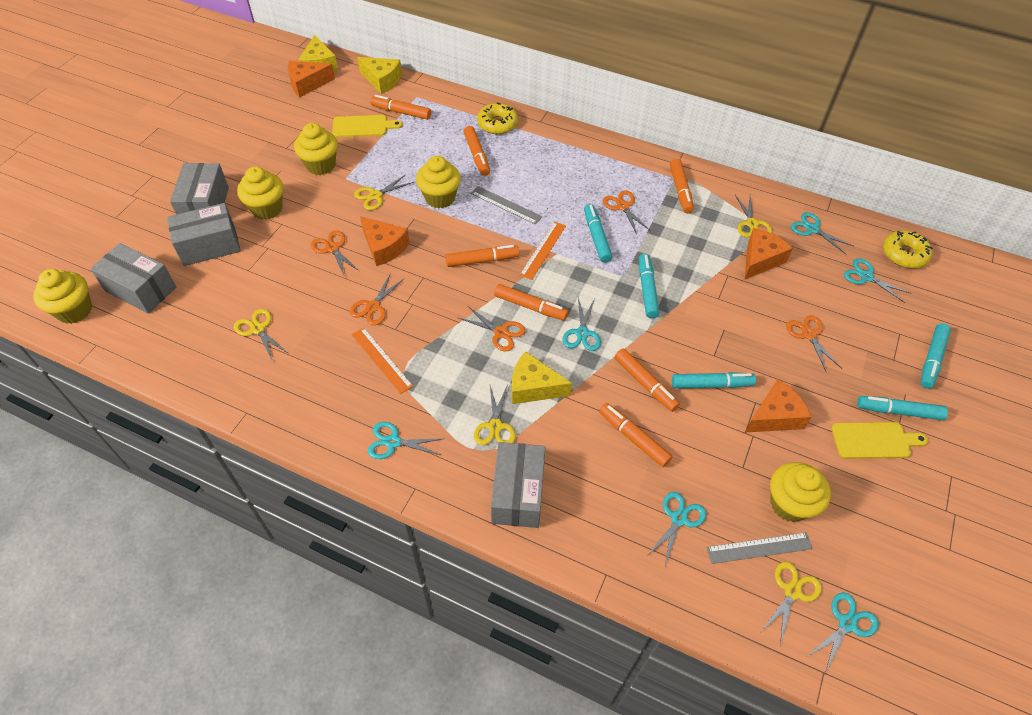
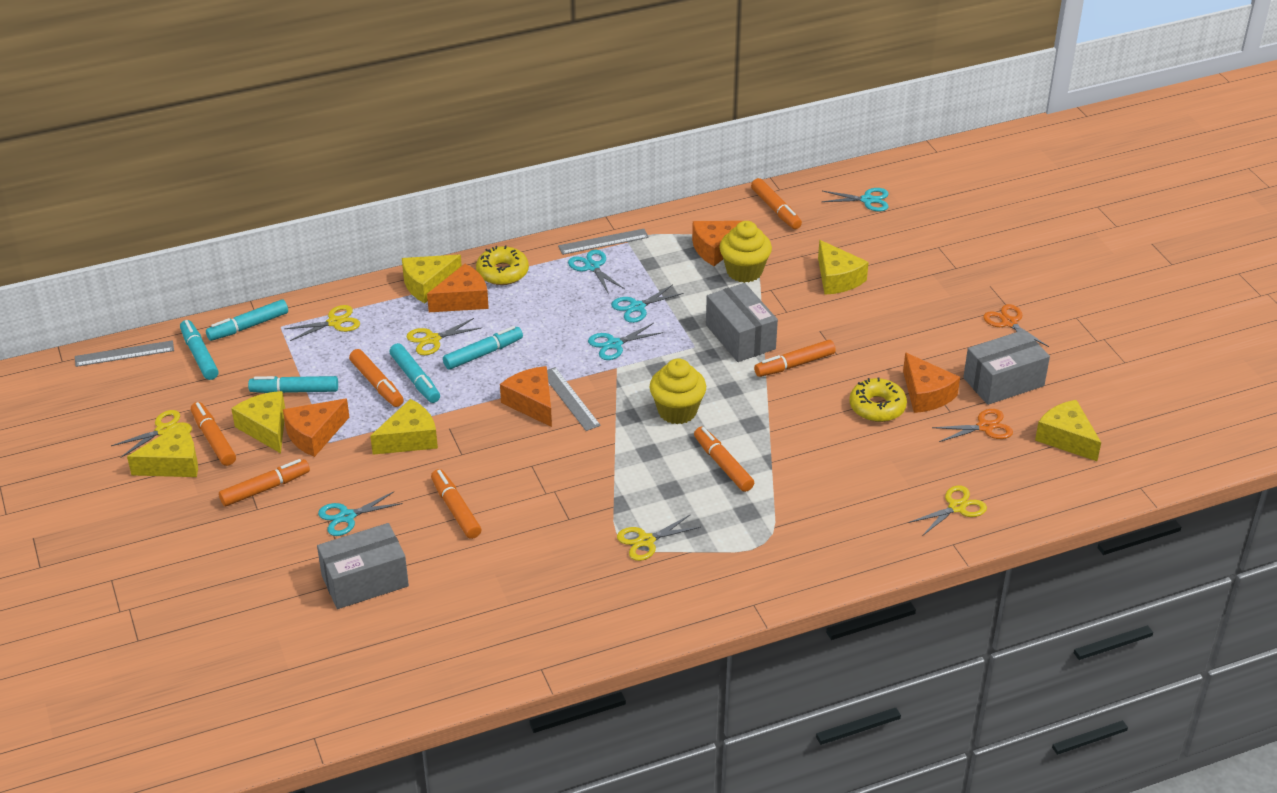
grey box: [90,243,176,314] [167,203,241,266] [170,163,229,215] [491,442,545,528] = 4 -> [317,523,409,609] [706,283,778,362] [963,330,1050,405] = 3
grey ruler: [471,186,542,225] [706,533,813,564] = 2 -> [75,340,174,367] [547,367,601,431] [558,229,649,255] = 3
orange cheese: [288,61,335,97] [360,216,409,266] [745,228,793,279] [745,379,812,432] = 4 -> [283,399,349,457] [427,264,489,312] [500,366,552,427] [692,221,742,266] [903,353,960,413] = 5
orange ruler: [352,328,413,394] [520,221,566,280] = 2 -> none = 0
orange scissors: [311,230,359,275] [349,273,404,325] [459,306,525,351] [603,190,651,234] [786,315,842,373] = 5 -> [932,409,1013,442] [983,304,1049,347] = 2
turquoise scissors: [368,422,445,459] [562,297,601,351] [646,492,706,566] [791,212,853,254] [808,592,879,674] [844,258,910,303] = 6 -> [318,491,403,536] [568,250,625,294] [588,323,663,360] [611,285,683,323] [821,188,889,212] = 5
yellow cheese: [298,35,338,72] [357,57,402,94] [512,351,572,404] = 3 -> [127,423,198,477] [231,391,285,453] [370,399,438,455] [402,255,462,303] [818,240,869,295] [1035,400,1101,461] = 6
yellow cupcake: [33,269,92,324] [237,166,284,220] [294,123,338,175] [416,156,461,208] [770,462,831,522] = 5 -> [649,359,706,424] [719,221,772,283] = 2
yellow cutting board: [332,115,403,138] [831,422,929,459] = 2 -> none = 0

